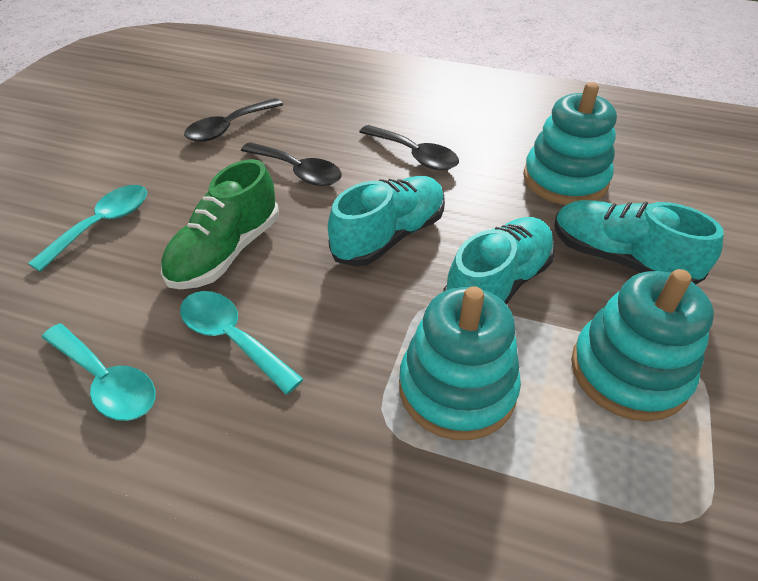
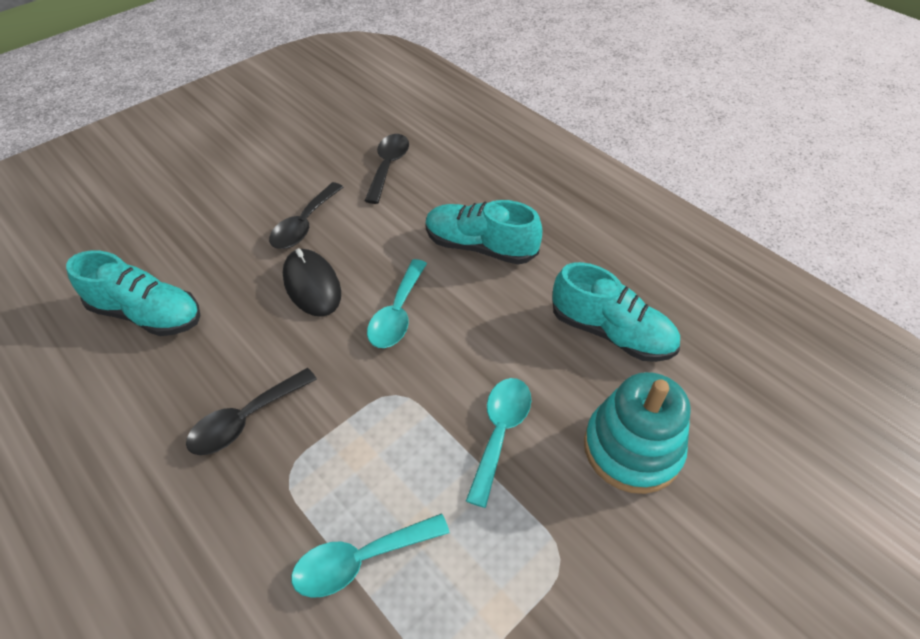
black mouse: none = 0 -> [283,248,341,317] = 1
green shoe: [161,159,279,289] = 1 -> none = 0
turquoise stacking toy: [399,286,521,440] [523,82,617,205] [571,269,714,421] = 3 -> [584,372,691,494] = 1

